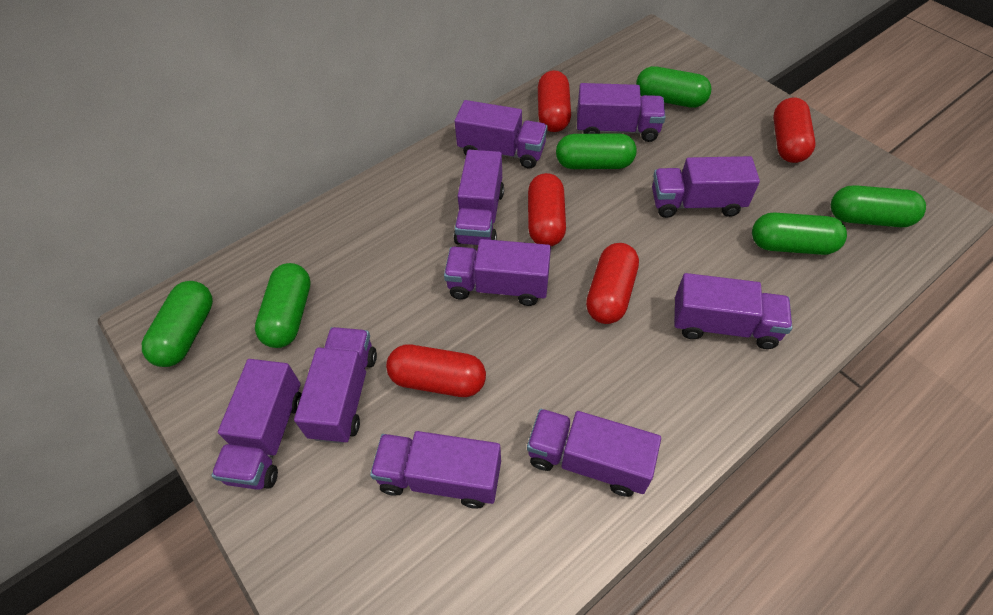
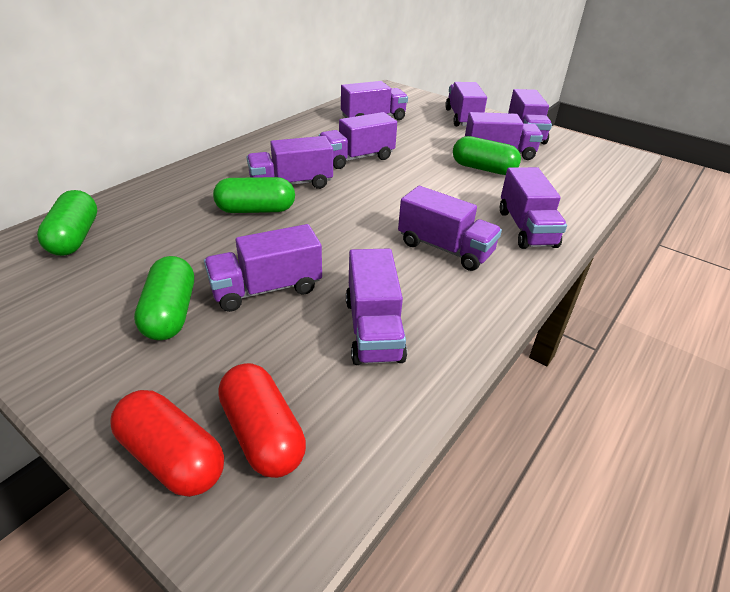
green capsule: [142,281,213,367] [255,263,311,348] [556,133,637,169] [636,66,712,108] [752,212,847,255] [831,185,926,227] = 6 -> [37,190,97,256] [134,256,194,340] [213,177,295,213] [453,136,521,175] = 4
red capsule: [386,344,486,397] [528,173,566,246] [538,70,571,132] [586,243,639,324] [773,97,816,163] = 5 -> [110,390,224,497] [218,363,306,478] = 2

